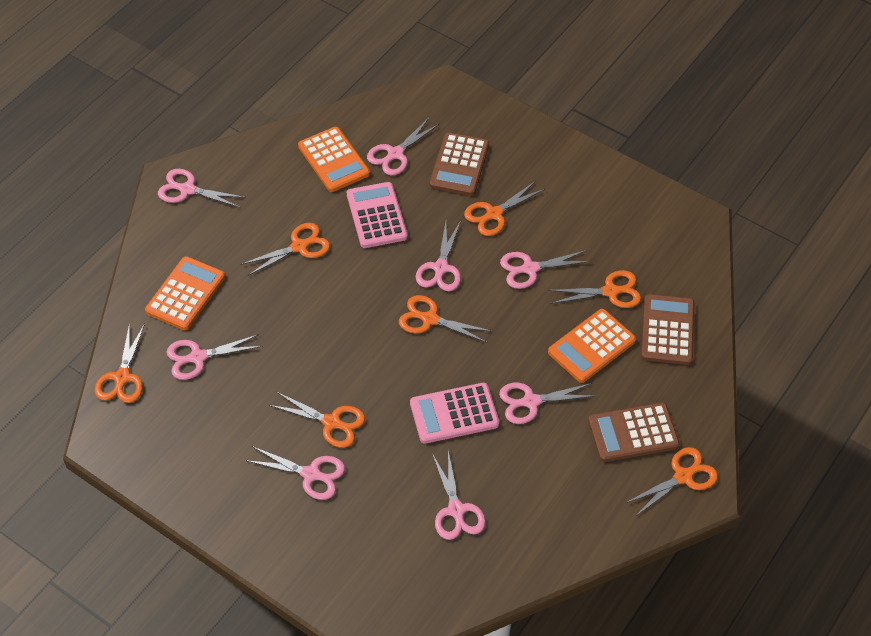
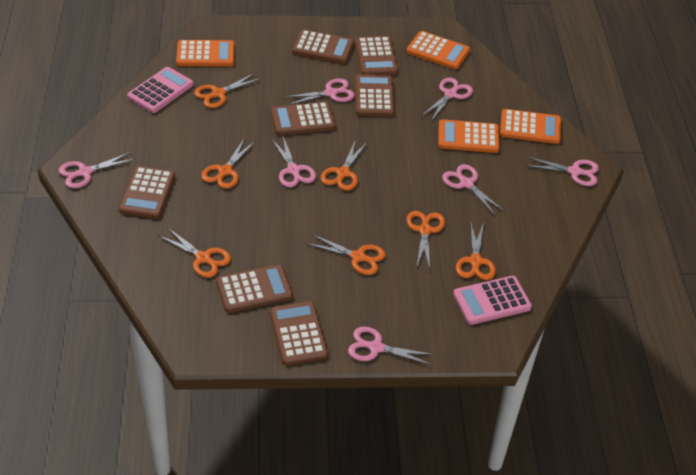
brown calculator: [430,133,489,196] [588,402,680,462] [641,294,695,365] = 3 -> [119,166,175,219] [216,264,293,313] [270,301,328,365] [271,102,336,135] [292,30,354,64] [355,36,398,75] [355,74,394,116] = 7
orange calculator: [145,256,225,330] [298,127,370,192] [548,309,636,383] = 3 -> [176,40,235,67] [406,31,470,69] [438,119,499,153] [500,109,561,144] = 4
pink scissors: [158,169,246,208] [167,334,263,380] [245,446,345,500] [367,118,439,175] [416,222,461,291] [432,451,486,540] [499,383,595,424] [500,250,592,289] = 8 -> [59,152,136,188] [271,136,316,187] [285,78,355,105] [348,327,435,365] [421,78,473,120] [442,164,505,216] [525,157,599,186] = 7

